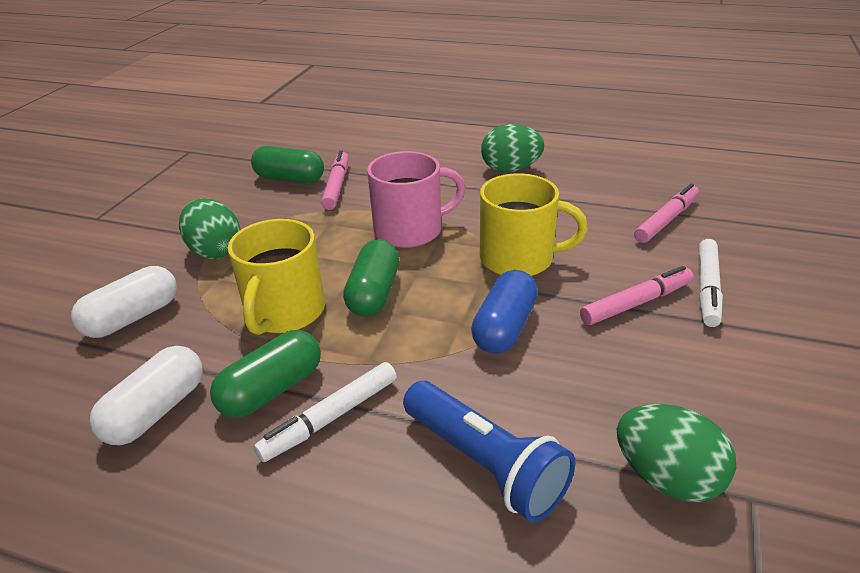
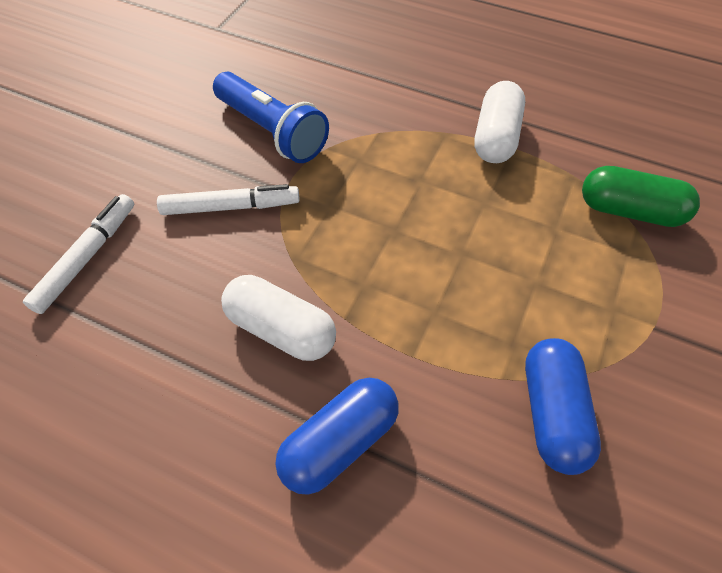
blue capsule: [471,270,538,354] = 1 -> [275,378,399,495] [525,338,601,475] = 2
green capsule: [210,330,321,418] [251,146,324,183] [343,239,399,317] = 3 -> [582,166,700,227] = 1
green egg: [179,198,240,259] [481,124,544,172] [617,404,736,502] = 3 -> none = 0
pink marker: [321,150,348,210] [580,266,694,325] [634,184,699,243] = 3 -> none = 0
pink mug: [367,151,466,248] = 1 -> none = 0
yellow mug: [228,219,325,335] [480,173,588,276] = 2 -> none = 0

